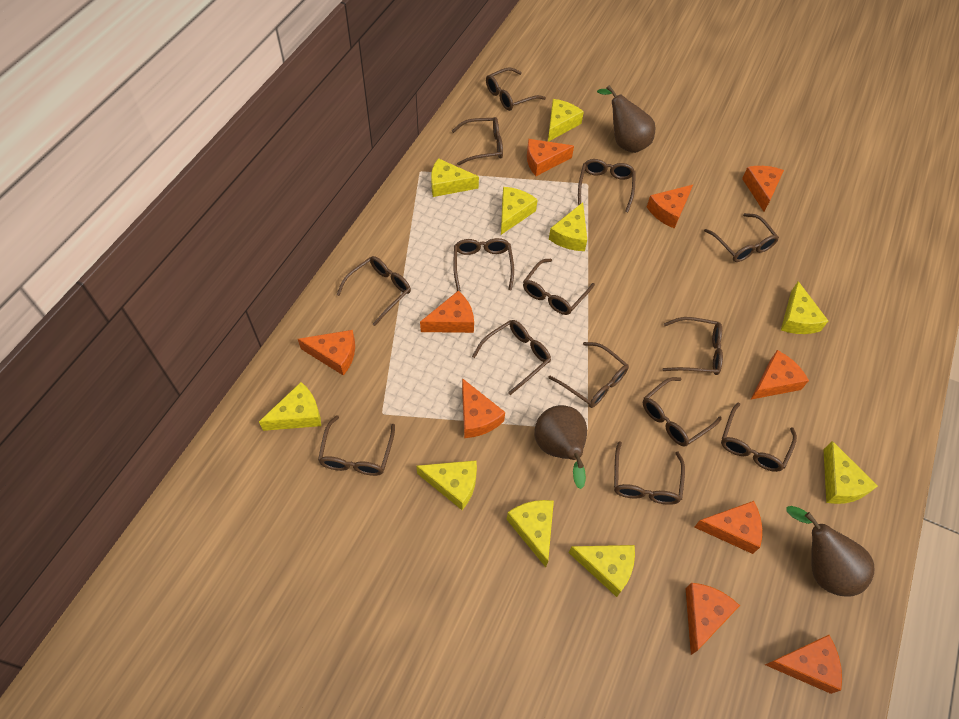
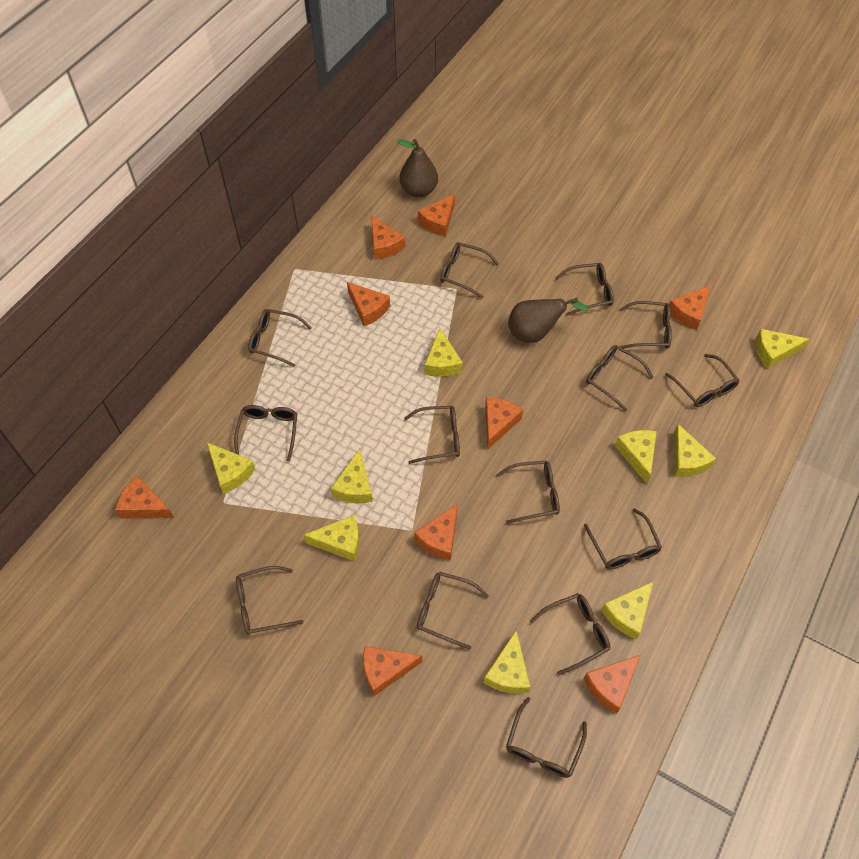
brown pear: [534,405,587,489] [597,85,655,153] [786,506,874,597] = 3 -> [397,139,438,197] [508,297,589,343] = 2
orange cheese: [298,330,355,376] [420,291,474,333] [462,378,505,438] [527,139,574,176] [647,185,693,229] [685,583,740,655] [694,501,762,554] [742,166,784,212] [751,350,809,399] [765,635,842,694] = 10 -> [115,476,174,519] [347,282,390,326] [363,646,422,696] [371,216,406,260] [414,503,458,560] [418,194,455,237] [485,397,523,449] [584,655,640,714] [669,286,710,331] = 9
yellow cheese: [259,382,321,431] [416,460,477,510] [431,158,479,197] [501,187,538,235] [506,500,554,567] [548,99,584,142] [549,202,587,251] [569,545,635,597] [781,281,828,334] [823,441,878,504] = 10 -> [207,443,255,494] [303,515,359,561] [331,449,373,503] [425,328,463,377] [484,630,530,694] [601,581,654,639] [615,430,657,484] [674,424,716,477] [755,329,809,369] = 9

